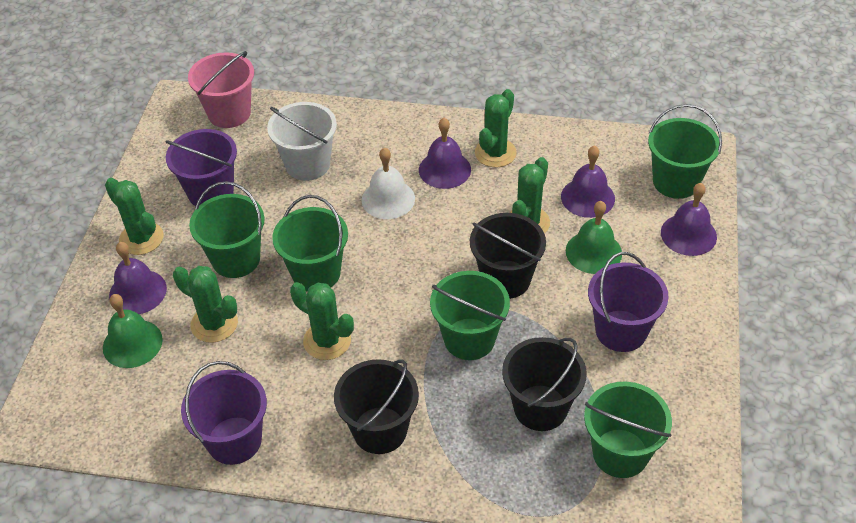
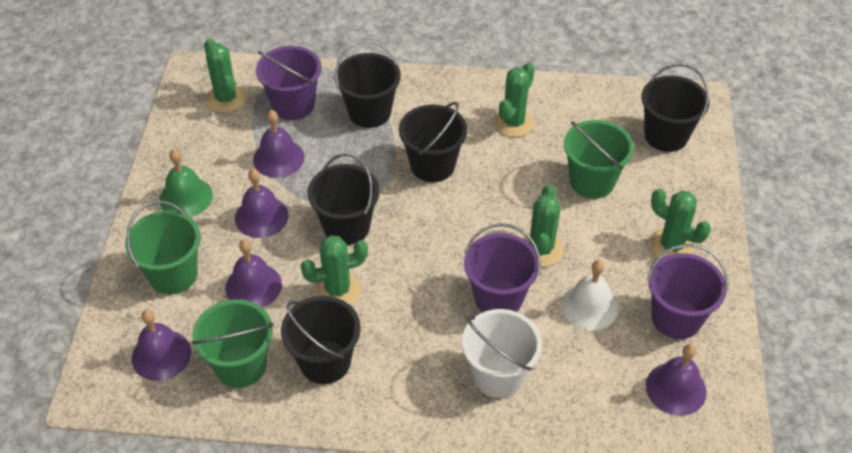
black bucket: [334,359,419,454] [470,213,546,299] [502,337,587,431] = 3 -> [281,296,361,384] [307,153,380,245] [335,40,400,128] [399,102,467,182] [641,63,709,152] = 5
green bell: [103,294,163,368] [566,201,622,274] = 2 -> [159,149,213,217] = 1
green bucket: [189,181,265,278] [272,195,348,292] [430,271,510,360] [584,381,672,478] [648,104,722,199] = 5 -> [125,201,201,294] [192,299,274,388] [564,120,634,199] = 3
pink bucket: [188,51,254,128] = 1 -> none = 0
purple bell: [109,242,167,314] [419,118,471,189] [561,145,615,218] [661,183,717,256] = 4 -> [132,310,191,381] [225,239,282,308] [235,169,289,238] [253,110,305,178] [646,344,707,416] = 5

